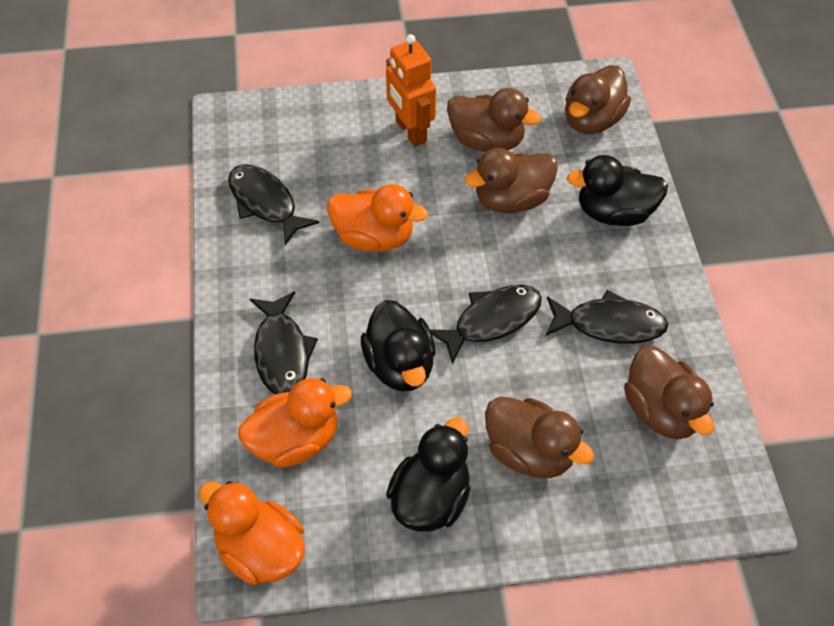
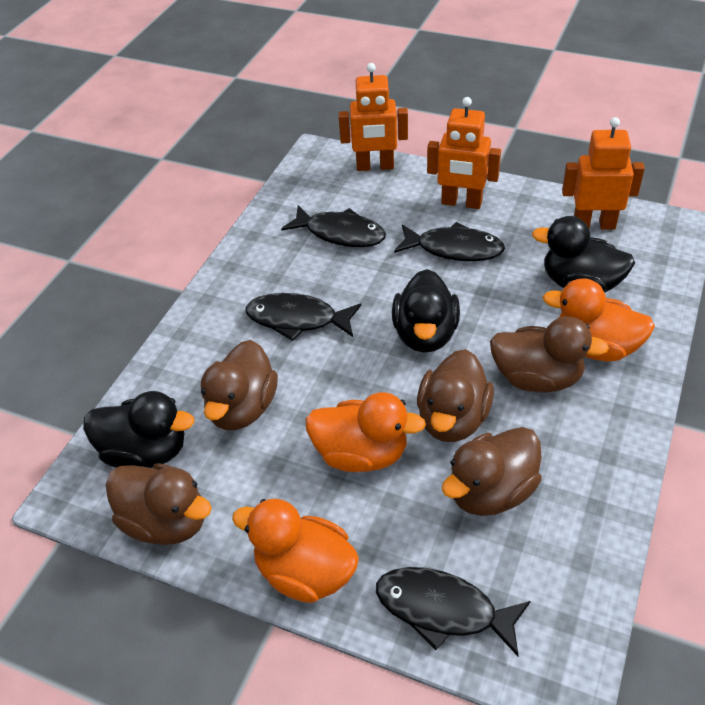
orange robot: [386,34,436,147] = 1 -> [339,63,408,171] [427,97,501,209] [562,117,645,230] = 3

